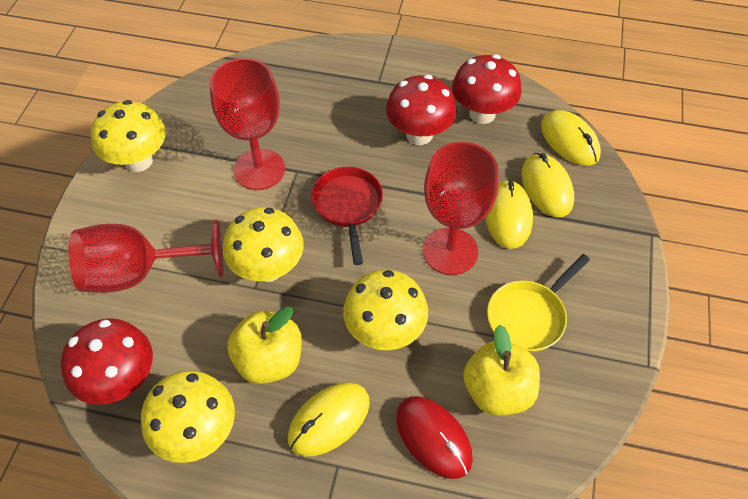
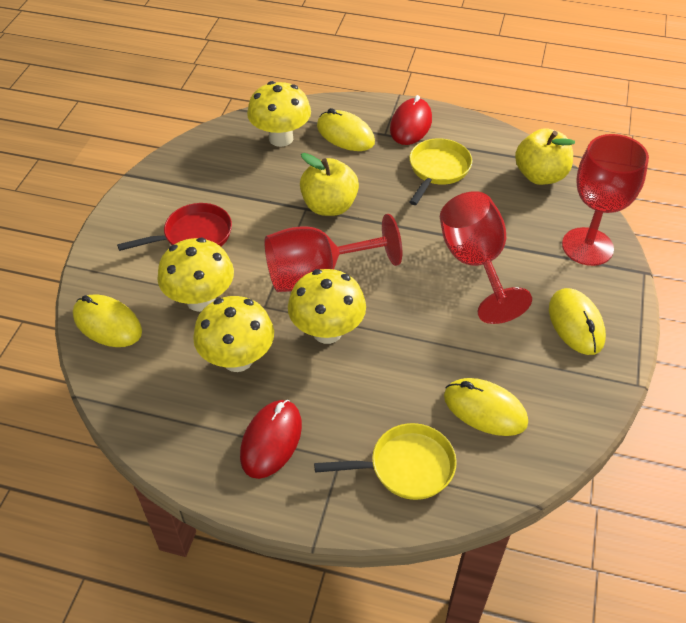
red mouse: [396,396,473,479] = 1 -> [240,400,302,479] [390,95,432,145] = 2
red mushroom: [61,318,153,405] [386,75,457,145] [452,54,522,124] = 3 -> none = 0
yellow pan: [487,254,590,352] = 1 -> [314,423,457,500] [409,138,472,205] = 2

